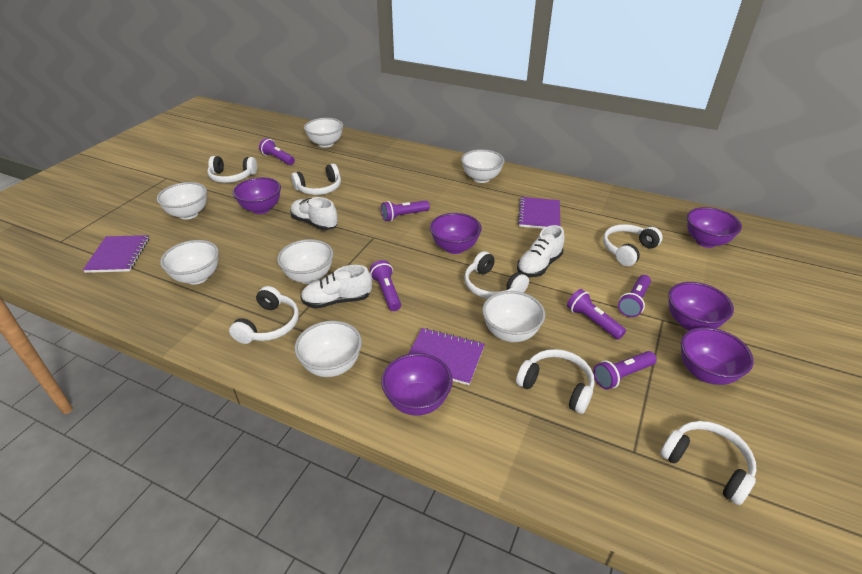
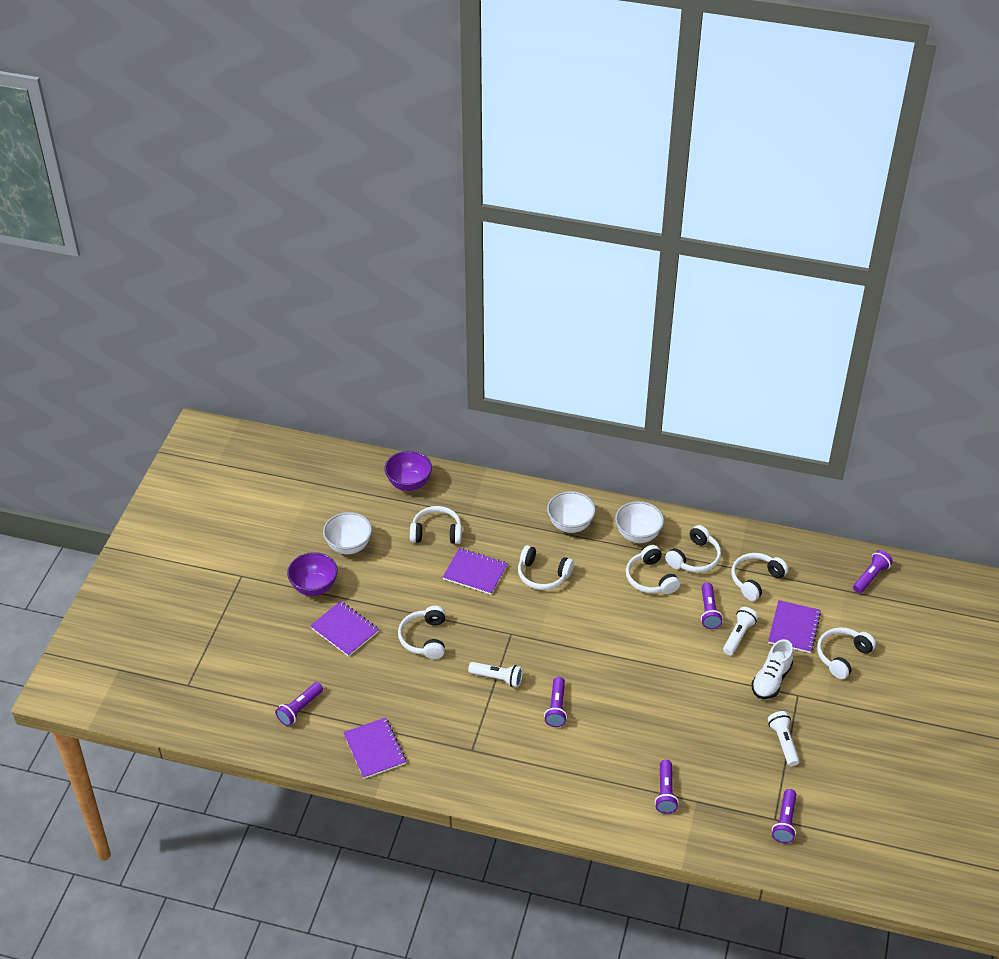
purple bowl: [233,177,281,214] [381,353,453,416] [430,213,482,254] [668,282,734,330] [681,327,754,385] [687,207,742,248] = 6 -> [287,552,338,596] [385,451,432,491] = 2
purple notebook: [83,235,149,273] [409,328,485,385] [518,197,560,229] = 3 -> [310,601,379,657] [343,717,406,779] [443,548,508,595] [768,600,821,653] = 4
white bowl: [157,182,207,220] [160,240,219,285] [277,239,334,284] [294,321,362,377] [304,118,343,148] [461,149,505,183] [482,291,545,342] = 7 -> [323,512,372,554] [547,491,596,533] [615,501,664,543] = 3
white flashlight: none = 0 -> [468,662,523,687] [723,607,758,655] [768,711,799,766] = 3
white shoe: [290,197,338,230] [301,265,372,309] [517,225,565,277] = 3 -> [752,639,793,699] = 1

